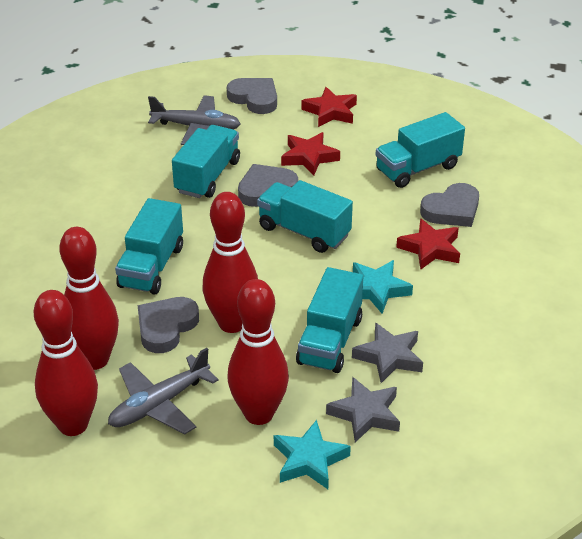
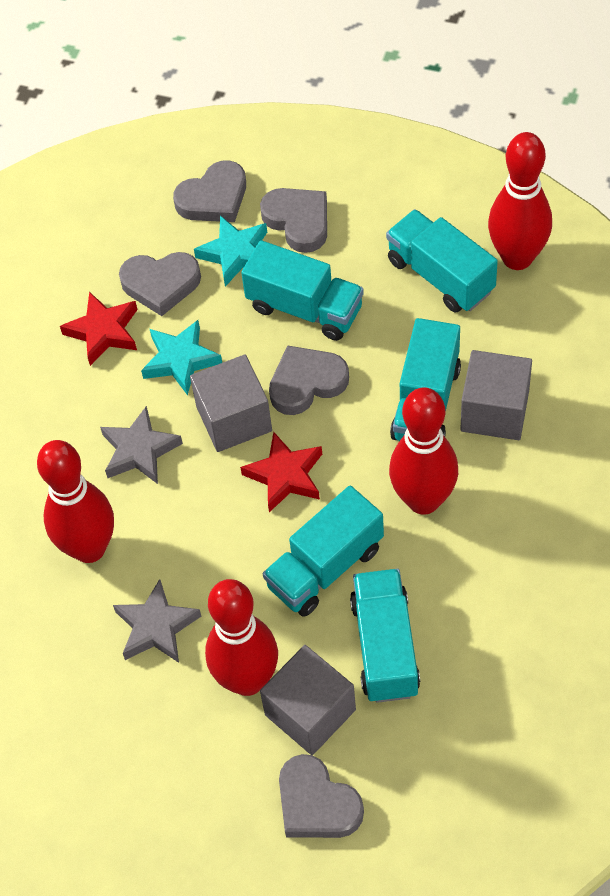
grey cube: none = 0 -> [190,355,272,452] [260,645,356,755] [460,350,532,440] = 3
grey heart: [137,297,199,353] [227,78,277,114] [238,164,298,207] [420,183,479,227] = 4 -> [119,252,201,316] [173,160,246,222] [260,188,327,253] [269,345,349,415] [279,754,364,838] = 5
grey plane: [108,348,219,434] [148,95,241,145] = 2 -> none = 0
red star: [281,132,340,176] [302,87,357,127] [396,218,460,270] = 3 -> [60,292,138,366] [240,432,322,512] = 2

